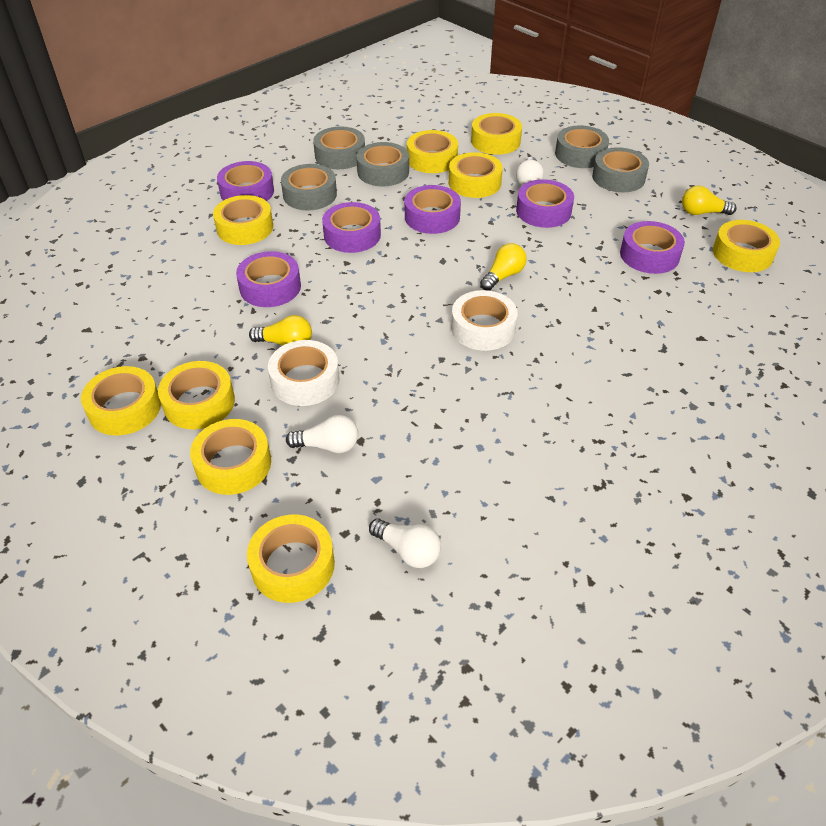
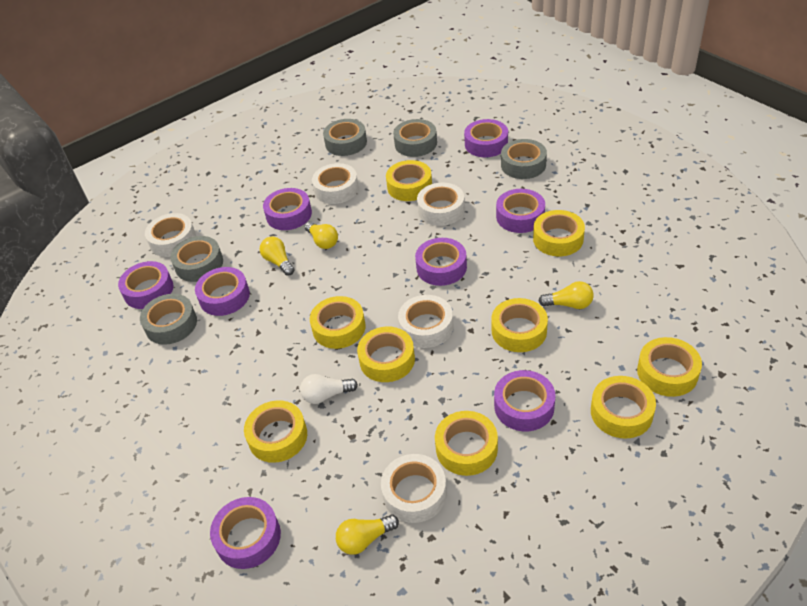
purple tape: [217,161,274,201] [236,251,301,307] [322,202,381,253] [405,185,461,234] [516,179,574,228] [620,221,685,274] = 6 -> [118,261,174,309] [195,267,250,316] [210,497,281,569] [263,188,312,230] [415,238,467,286] [464,119,508,157] [494,370,555,431] [496,189,545,233] = 8
white light bulb: [286,415,358,453] [369,518,441,568] [516,157,544,186] = 3 -> [300,374,358,404] = 1
white tape: [268,340,340,406] [451,290,518,351] = 2 -> [145,213,196,257] [312,163,359,204] [381,454,447,523] [398,295,453,348] [417,183,465,226] = 5
yellow light bulb: [249,315,312,346] [480,243,527,291] [682,186,736,215] = 3 -> [260,236,295,276] [305,222,338,249] [336,515,399,555] [539,281,594,309] = 4

